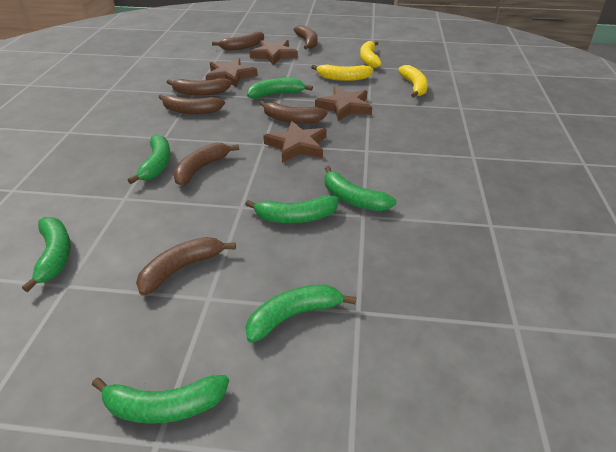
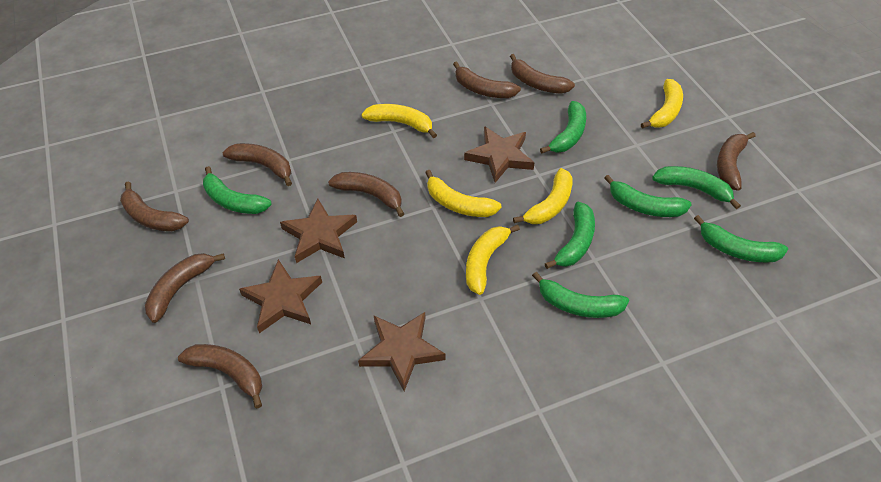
brown banana: [136,237,236,296] [159,95,225,114] [166,78,232,96] [173,142,239,186] [212,32,264,51] [260,101,327,124] [293,25,317,49] = 7 -> [120,181,189,231] [145,253,225,323] [178,344,262,408] [222,143,292,186] [328,172,404,217] [453,61,521,98] [510,54,575,94] [717,132,756,191] = 8
yellow banana: [311,64,373,81] [360,41,382,68] [398,65,428,98] = 3 -> [361,104,437,138] [425,170,502,217] [466,225,520,295] [513,168,573,224] [641,79,683,129] = 5

